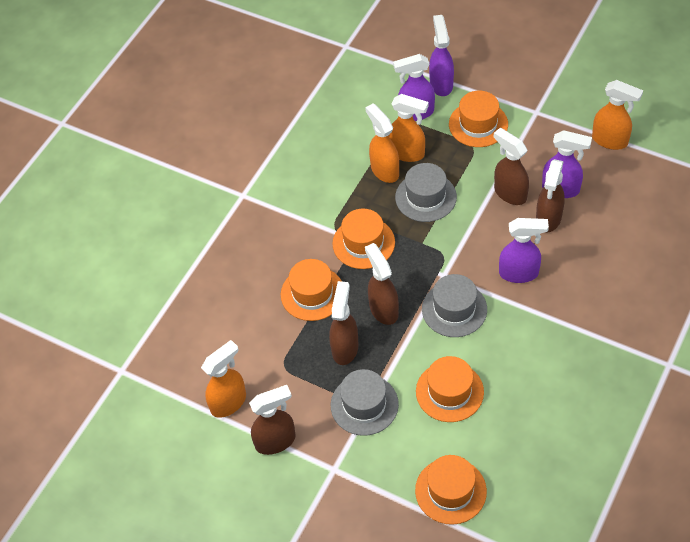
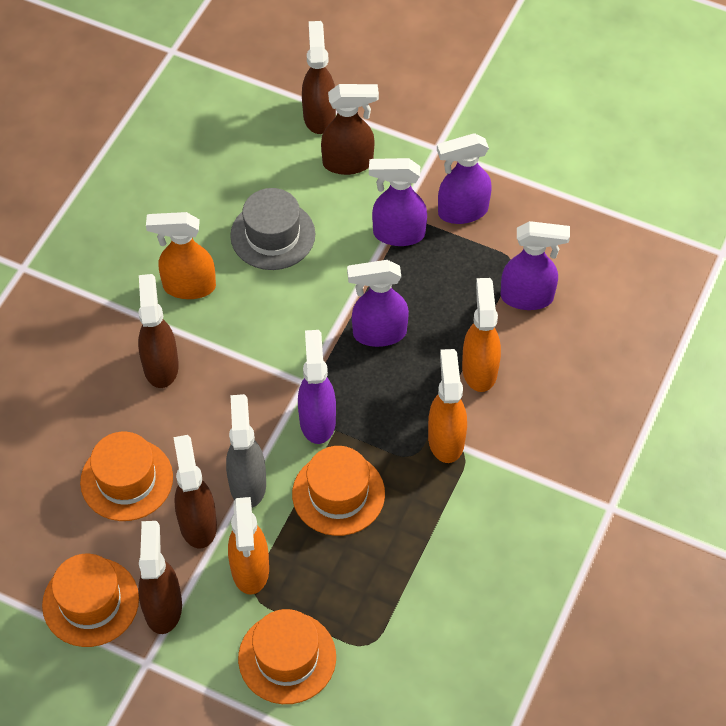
grey hat: [331,369,399,436] [395,163,457,222] [422,274,487,337] = 3 -> [230,188,315,270] = 1
grey spray bottle: none = 0 -> [226,394,266,508] = 1
orange hat: [281,259,341,321] [332,209,395,269] [415,455,487,525] [416,356,484,422] [449,91,508,147] = 5 -> [42,554,139,647] [80,432,173,521] [238,609,336,704] [292,446,385,536] = 4
purple spray bottle: [393,54,435,121] [429,15,454,96] [499,218,549,283] [542,130,592,198] = 4 -> [298,330,336,444] [347,260,409,347] [369,158,427,246] [437,133,492,224] [501,221,570,310] = 5

